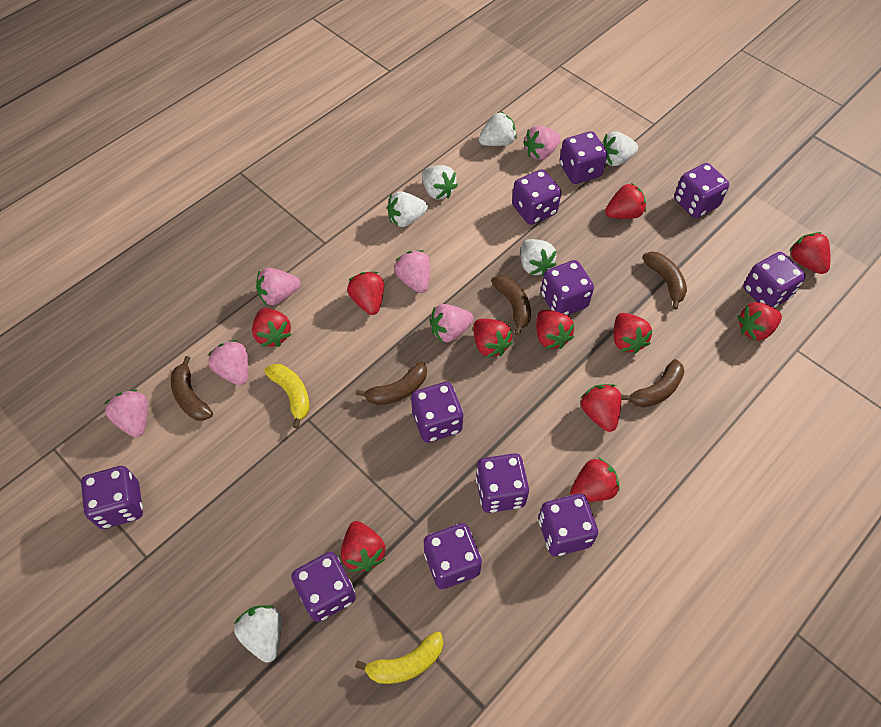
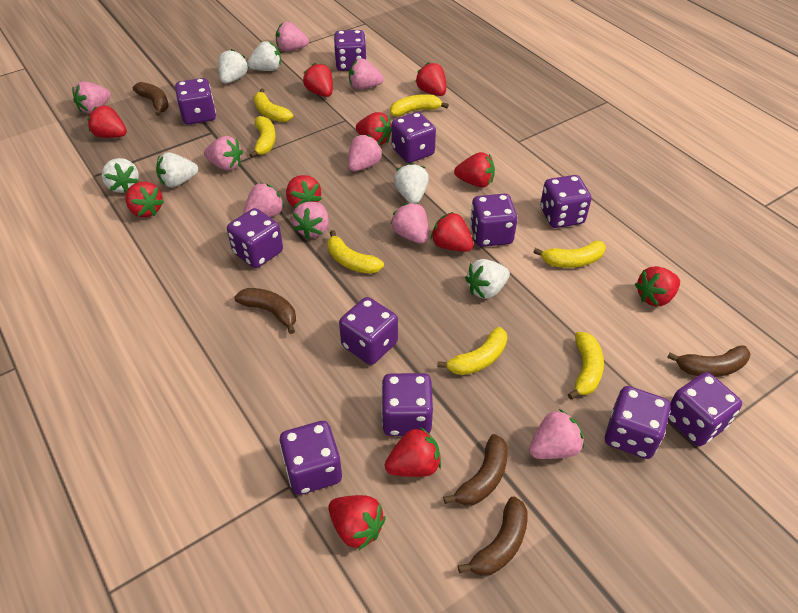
pink strawberry: [105,390,148,437] [208,340,248,386] [256,268,300,305] [394,250,430,293] [429,304,474,342] [523,125,560,160] = 6 -> [72,81,111,114] [204,136,243,171] [243,183,284,217] [276,22,309,51] [292,202,329,239] [348,134,383,171] [349,58,384,89] [391,203,428,244] [529,409,584,459] = 9
yellow banana: [264,364,310,429] [355,631,443,684] = 2 -> [249,116,276,158] [254,88,293,122] [327,230,384,274] [390,94,449,116] [437,327,507,375] [533,241,606,268] [568,332,604,399] = 7

